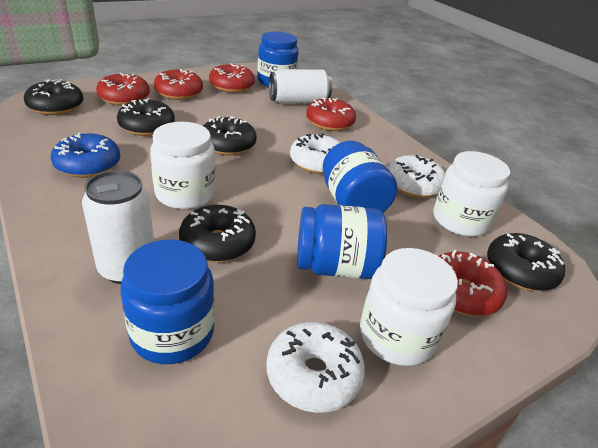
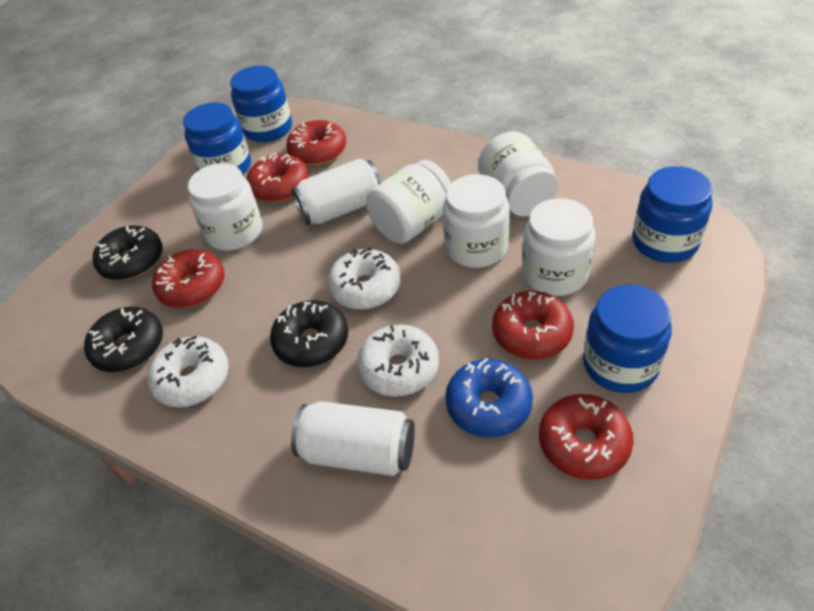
black donut: [24,79,84,115] [117,98,175,136] [179,205,256,262] [203,116,257,155] [487,233,565,291] = 5 -> [84,307,163,372] [93,226,163,280] [270,300,348,367] = 3
white jar: [150,122,215,209] [360,248,458,366] [433,151,510,236] = 3 -> [188,163,262,251] [366,160,451,244] [443,174,510,268] [478,131,558,217] [522,198,596,296] = 5

